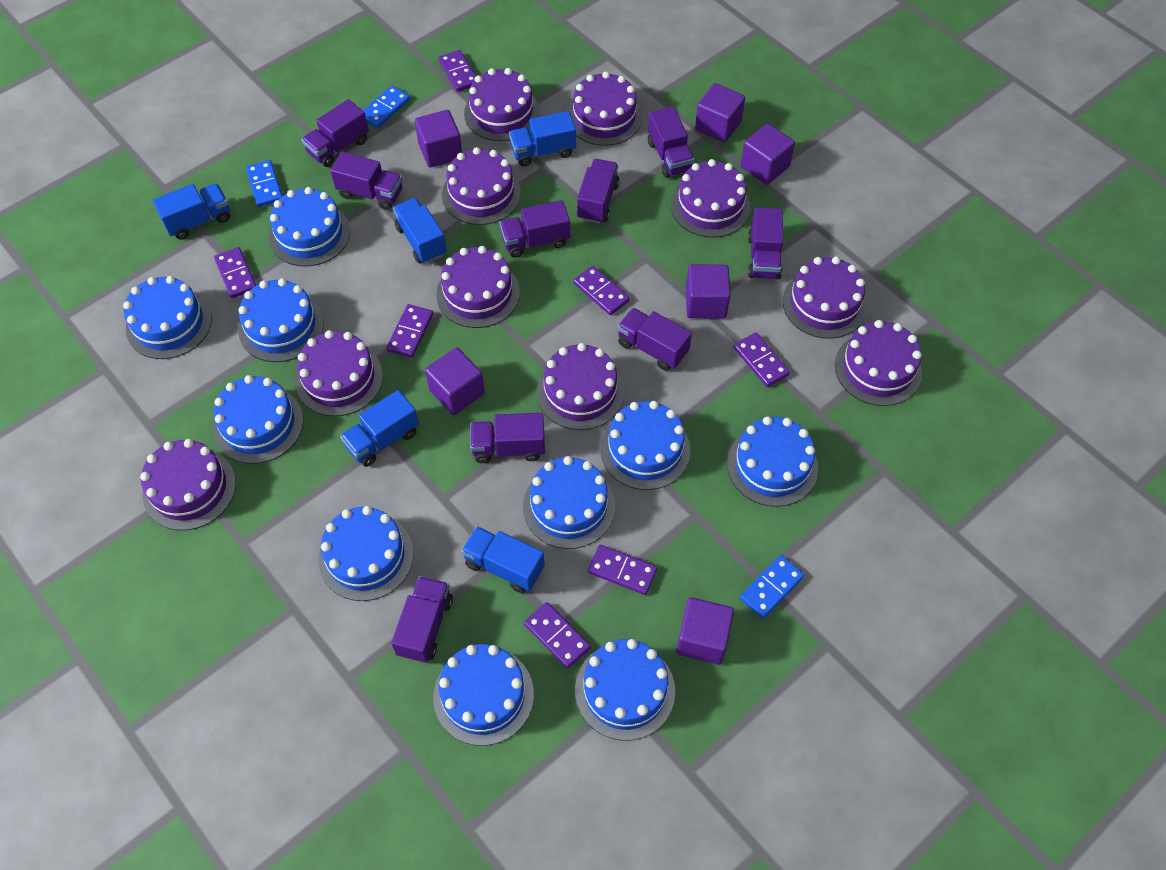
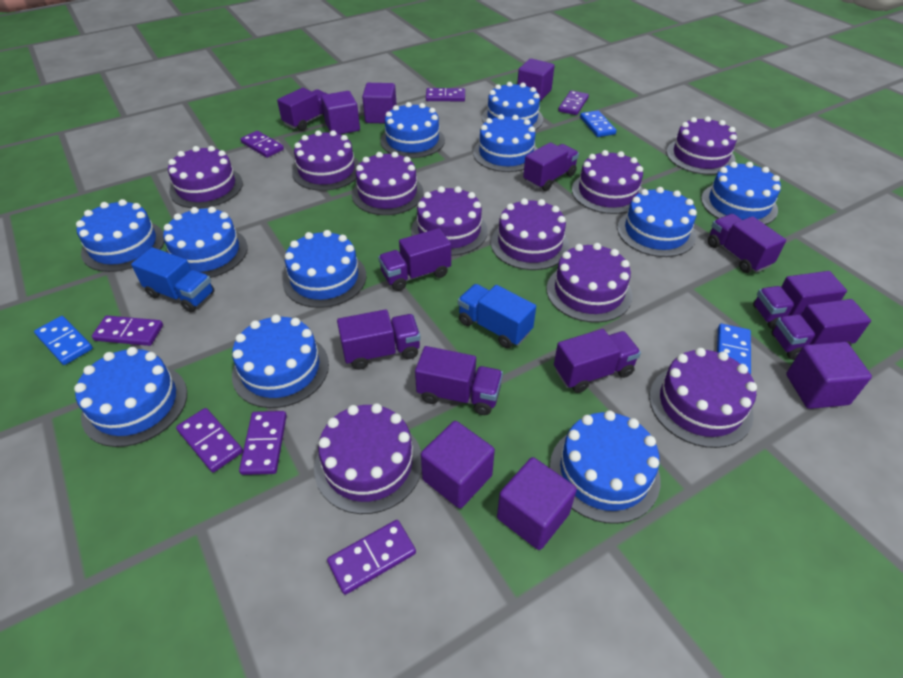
blue cake: [123,276,212,359] [213,375,304,464] [238,278,324,362] [269,187,350,267] [319,506,414,601] [433,644,534,746] [523,456,615,549] [575,639,675,741] [601,401,690,490] [727,416,818,507] = 10 -> [74,347,187,447] [76,199,164,272] [163,206,248,278] [232,314,329,408] [283,230,367,308] [381,102,445,158] [473,114,538,172] [482,82,543,130] [550,410,660,524] [617,187,697,257] [701,162,781,225] = 11
blue truck: [153,183,230,240] [340,390,419,467] [393,198,447,264] [461,526,545,593] [509,111,576,166] = 5 -> [131,247,215,312] [458,284,536,348] = 2

